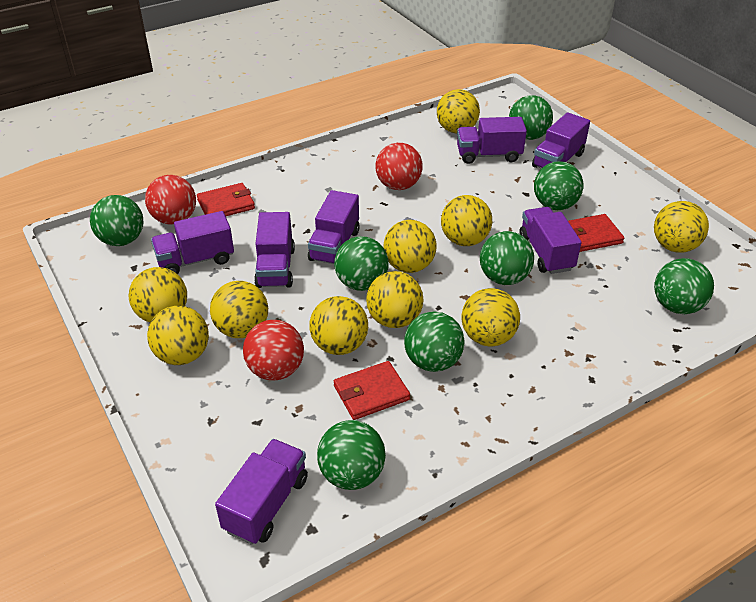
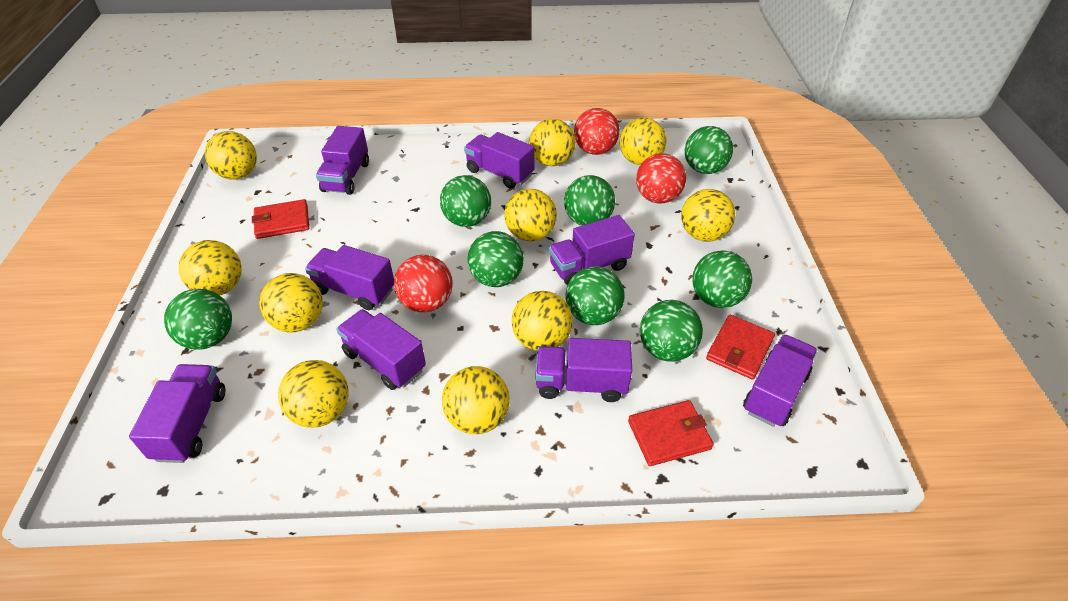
purple truck: [151,211,234,274] [215,439,308,545] [254,212,295,288] [308,190,360,264] [457,117,527,164] [519,207,582,274] [532,112,590,169] = 7 -> [129,364,226,463] [305,245,394,310] [316,126,369,195] [337,309,426,390] [464,132,535,189] [535,338,632,402] [549,215,635,285] [743,334,817,427] = 8

